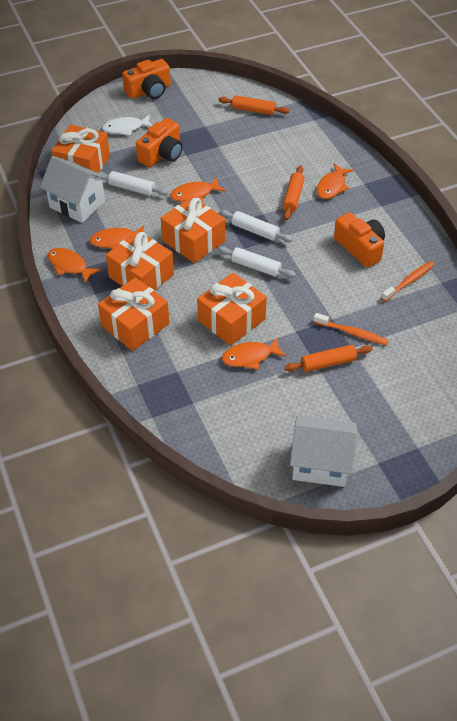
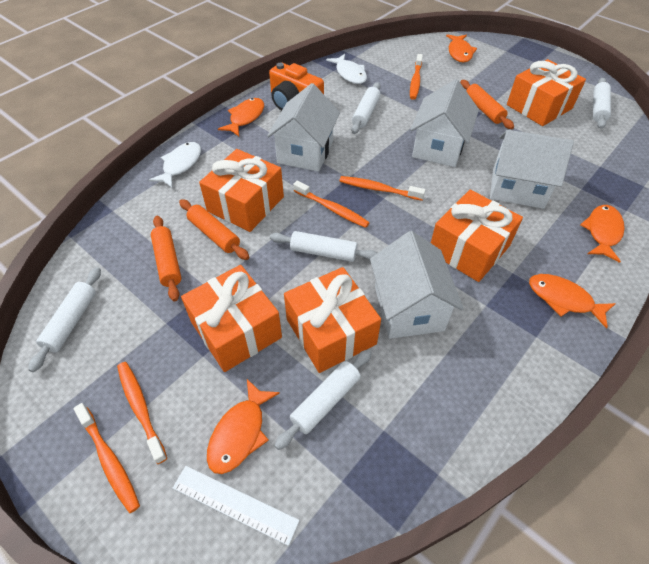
orange camera: [122,59,171,99] [136,118,182,167] [334,212,385,268] = 3 -> [269,63,324,110] = 1
orange toothbrush: [314,313,389,345] [381,261,435,302] = 2 -> [74,403,140,513] [117,362,167,464] [293,181,370,228] [339,176,425,201] [410,54,423,100] = 5
white fish: [102,115,152,136] = 1 -> [149,142,201,188] [326,54,367,84] = 2
white house: [40,156,108,223] [290,415,357,487] = 2 -> [267,83,340,172] [370,231,464,339] [410,79,479,167] [490,130,574,209] = 4
white rolling pin: [96,171,168,196] [218,247,296,278] [219,210,293,242] = 3 -> [28,267,101,372] [270,231,377,262] [274,349,372,450] [351,82,381,134] [593,78,611,129] = 5
white ruler: none = 0 -> [173,466,299,546] = 1

